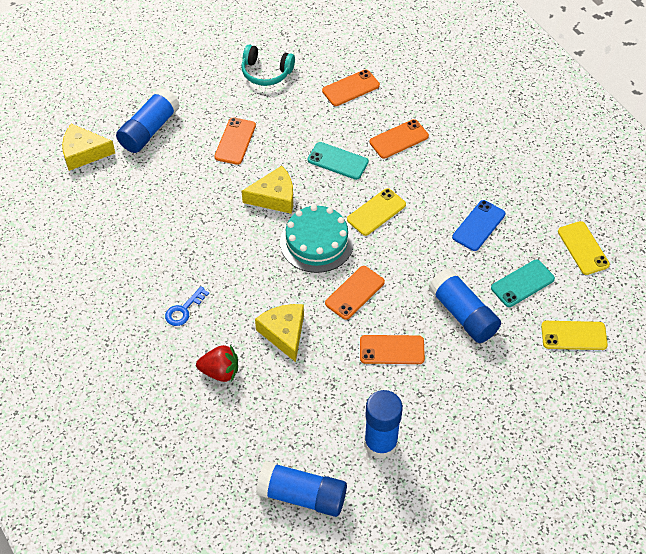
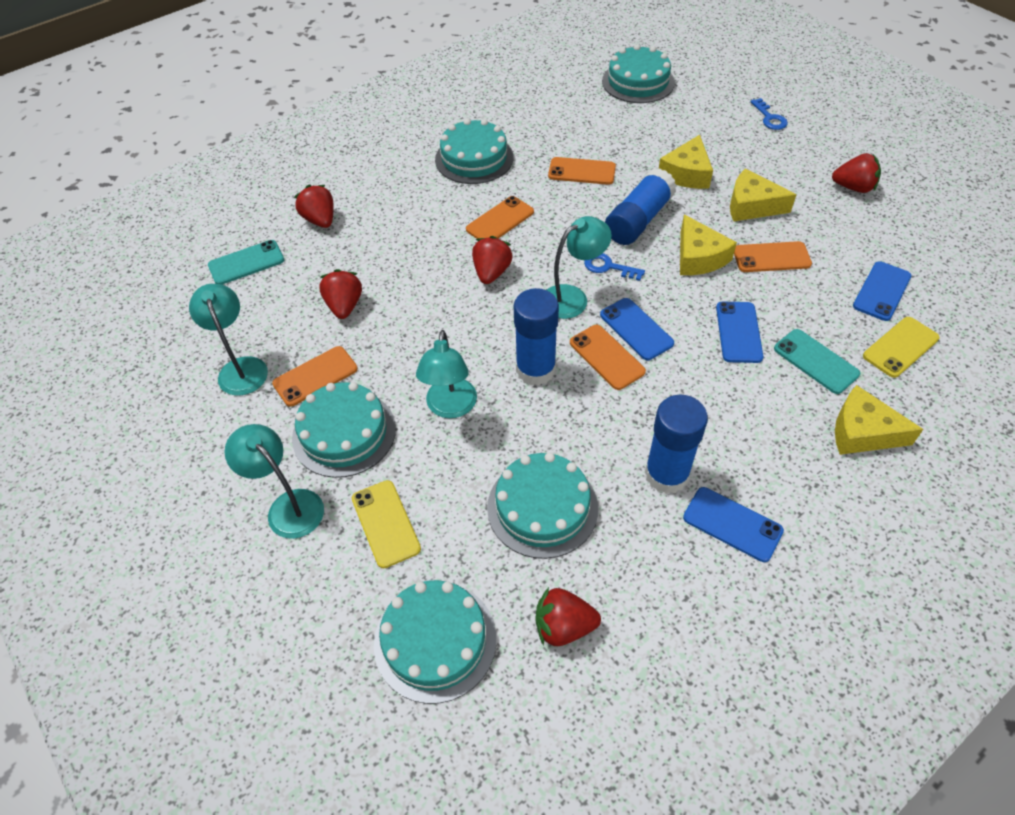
blue glue stick: [116,88,180,153] [256,461,347,517] [364,390,403,459] [429,269,501,343] = 4 -> [514,288,559,386] [605,168,677,245] [645,395,708,494] = 3
blue key: [165,286,209,326] = 1 -> [584,253,645,281] [750,98,788,130] = 2
blue phone: [452,200,506,251] = 1 -> [600,298,674,360] [683,487,784,562] [716,302,763,363] [853,261,912,321] = 4
red strawberry: [196,345,238,382] = 1 -> [294,185,334,228] [319,269,362,319] [472,236,513,284] [536,587,601,646] [832,153,881,193] = 5
turquoise cake: [280,205,354,273] = 1 -> [292,382,396,478] [374,580,496,704] [435,119,514,184] [487,452,598,559] [602,44,675,103] = 5
turquoise headphones: [241,45,295,86] = 1 -> none = 0
turquoise lamp: none = 0 -> [189,284,268,395] [224,424,324,539] [416,330,477,418] [547,216,612,319] = 4
yellow cheese: [62,124,115,171] [242,166,293,214] [255,304,304,362] = 3 -> [659,135,713,189] [680,215,737,275] [730,169,796,221] [835,385,923,455] = 4
yellow phone: [347,188,406,236] [541,321,608,350] [558,221,610,275] = 3 -> [352,480,421,568] [863,317,940,378] = 2

